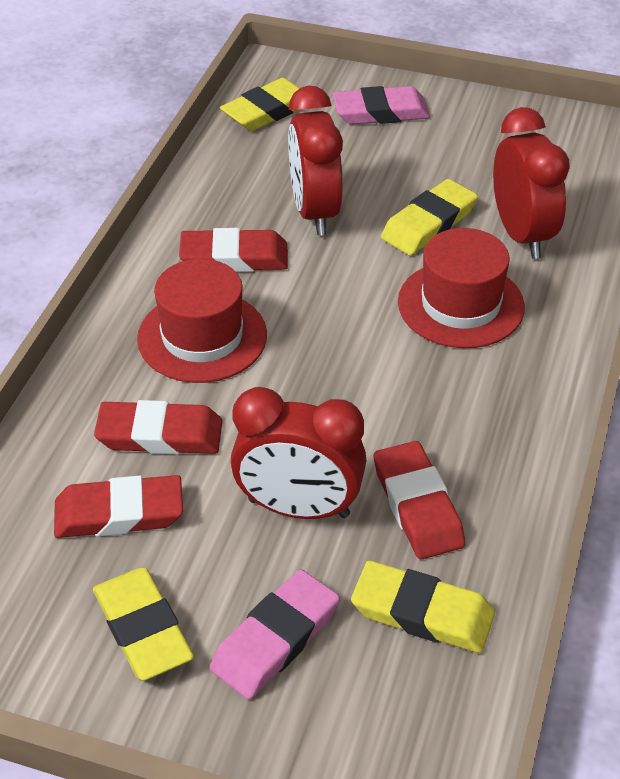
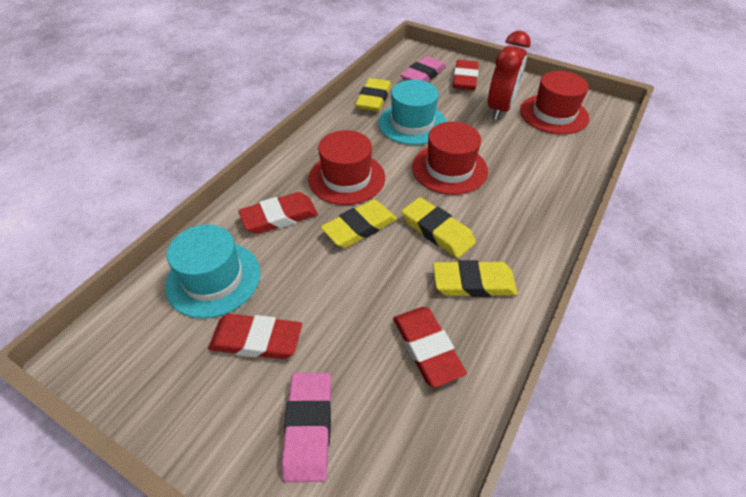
red clock: [231,387,366,519] [288,85,343,235] [493,107,570,259] = 3 -> [488,31,531,120] = 1
red hat: [137,259,267,383] [398,228,525,348] = 2 -> [308,130,385,205] [412,122,488,195] [520,71,589,134] = 3
turquoise hat: none = 0 -> [165,224,260,318] [378,80,447,145] = 2

